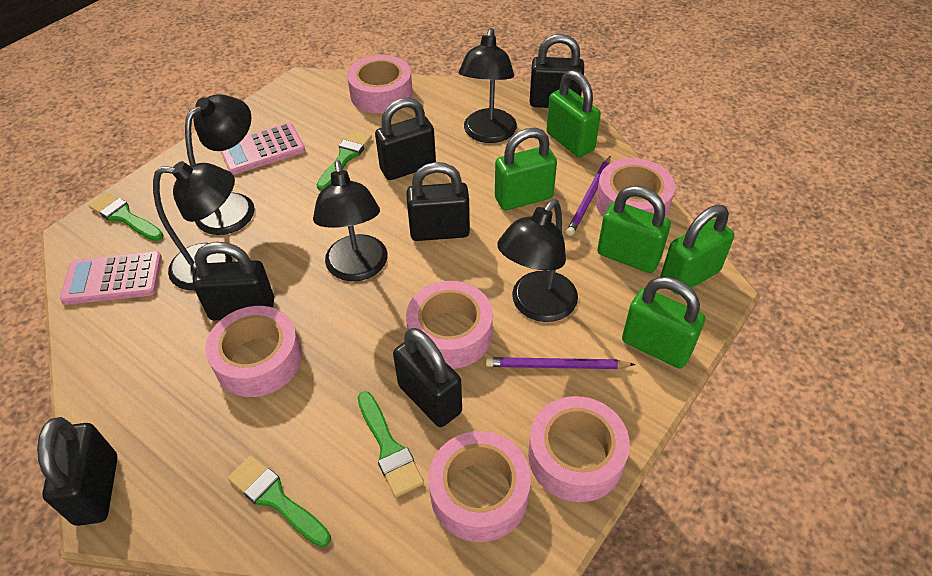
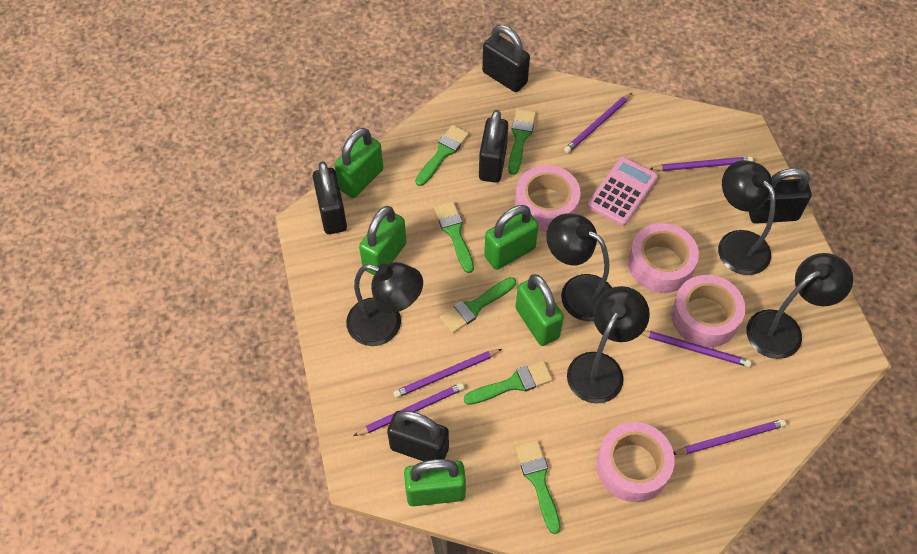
black padlock: [37,417,118,526] [193,242,274,320] [375,98,436,180] [393,328,462,427] [406,162,470,241] [529,34,584,108] = 6 -> [312,161,347,234] [387,410,449,461] [479,110,508,183] [482,25,530,92] [749,168,812,224] = 5
green brush: [88,192,163,241] [228,455,331,547] [317,130,372,191] [358,391,424,497] = 4 -> [415,125,469,186] [434,201,474,273] [440,277,516,333] [464,361,553,405] [508,109,536,175] [515,440,561,534] = 6
pink calculator: [60,251,162,305] [220,123,305,175] = 2 -> [587,157,658,226] = 1
pink tape: [205,306,302,397] [347,55,413,113] [406,281,493,369] [429,431,531,542] [528,396,630,502] [596,158,675,218] = 6 -> [515,165,581,232] [596,422,675,502] [628,223,699,293] [671,275,746,347] = 4
purple pencil: [486,357,636,369] [566,156,611,236] = 2 -> [354,383,464,436] [393,349,502,398] [564,93,632,153] [642,331,752,367] [650,156,753,171] [674,419,786,455] = 6

